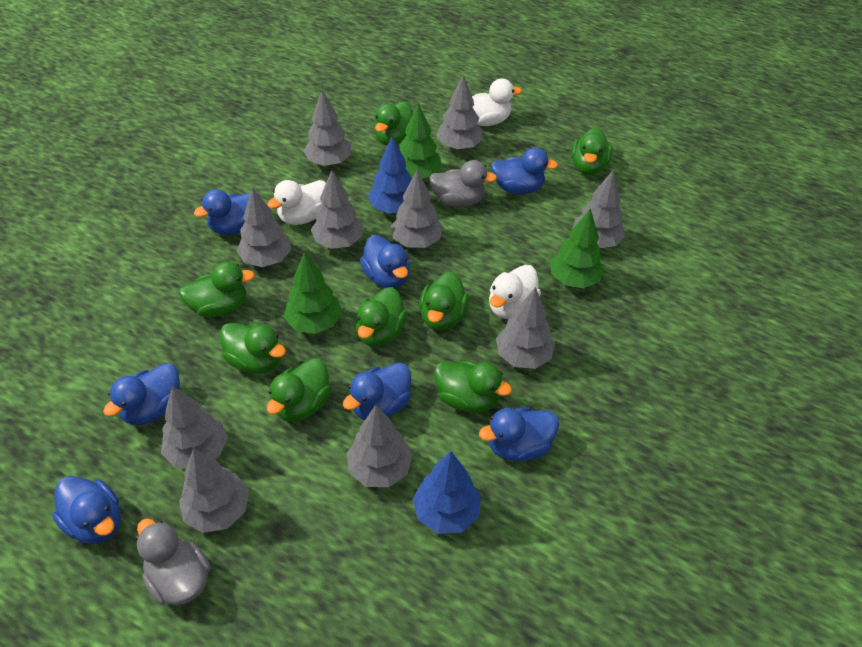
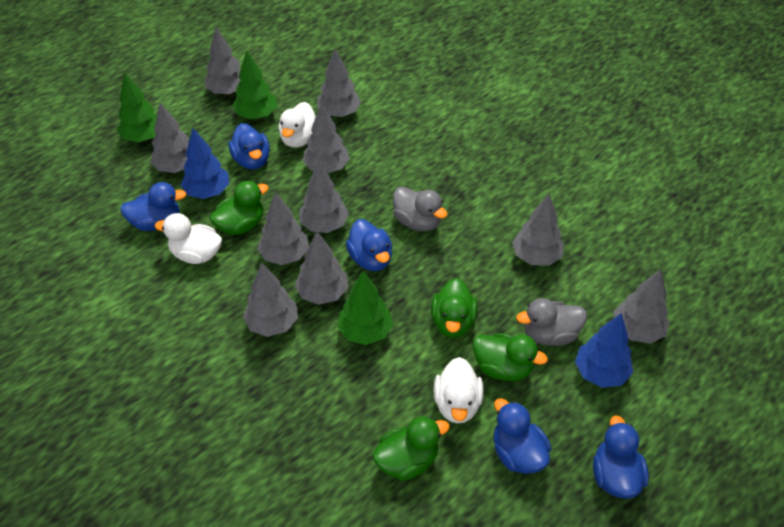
blue duck: [52,476,121,544] [103,363,180,425] [194,189,261,235] [343,362,411,420] [360,235,410,288] [479,407,559,461] [491,147,558,194] = 7 -> [120,182,186,231] [229,123,270,170] [346,219,393,271] [494,398,551,474] [593,415,649,499] = 5
green duck: [179,262,255,318] [220,323,286,374] [267,358,331,422] [355,287,408,347] [374,101,413,145] [419,271,469,331] [434,361,512,413] [571,128,613,175] = 8 -> [210,181,269,235] [372,416,450,481] [431,278,478,338] [473,333,548,381] = 4

